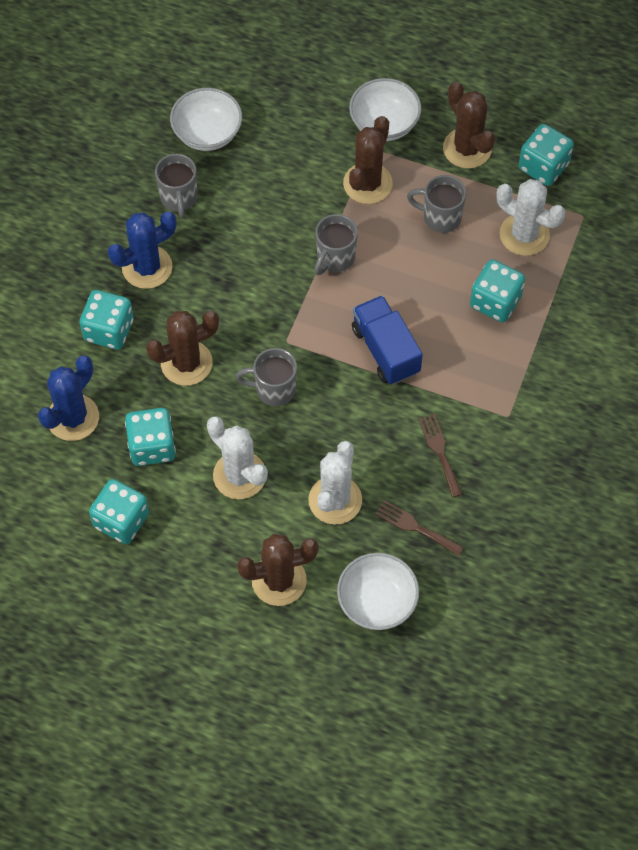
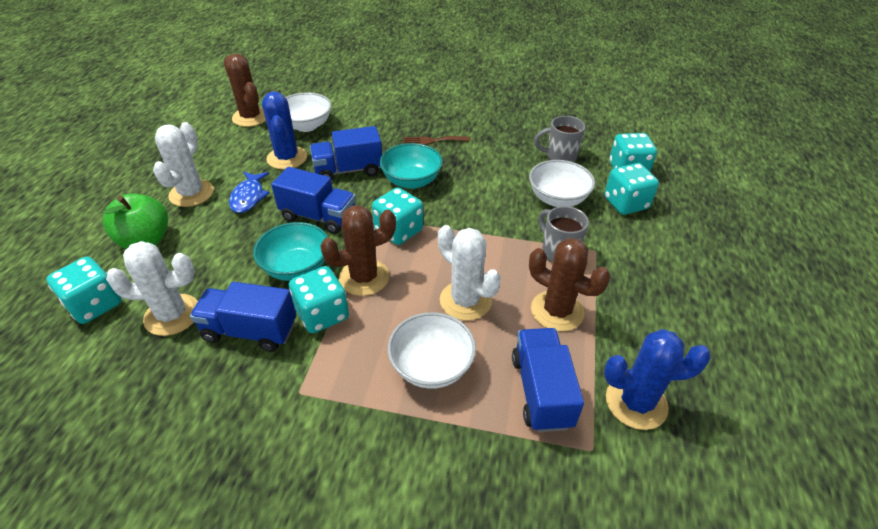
blue fish: none = 0 -> [229,172,270,213] = 1
blue truck: [352,295,423,385] = 1 -> [190,282,296,352] [271,167,356,234] [310,126,382,181] [512,328,584,432] = 4
brown cactus: [146,311,219,386] [237,534,319,606] [343,116,393,204] [443,82,495,169] = 4 -> [224,54,266,127] [320,205,396,296] [529,238,611,331] = 3
brown fork: [375,500,464,556] [418,414,462,498] = 2 -> [403,136,470,145] = 1
green apple: none = 0 -> [103,193,168,249] = 1
grey mug: [155,154,197,218] [236,348,297,406] [314,214,358,275] [407,175,466,233] = 4 -> [534,116,585,162] [539,206,589,263] = 2
turquoise bowl: none = 0 -> [253,222,328,281] [380,143,443,189] = 2

